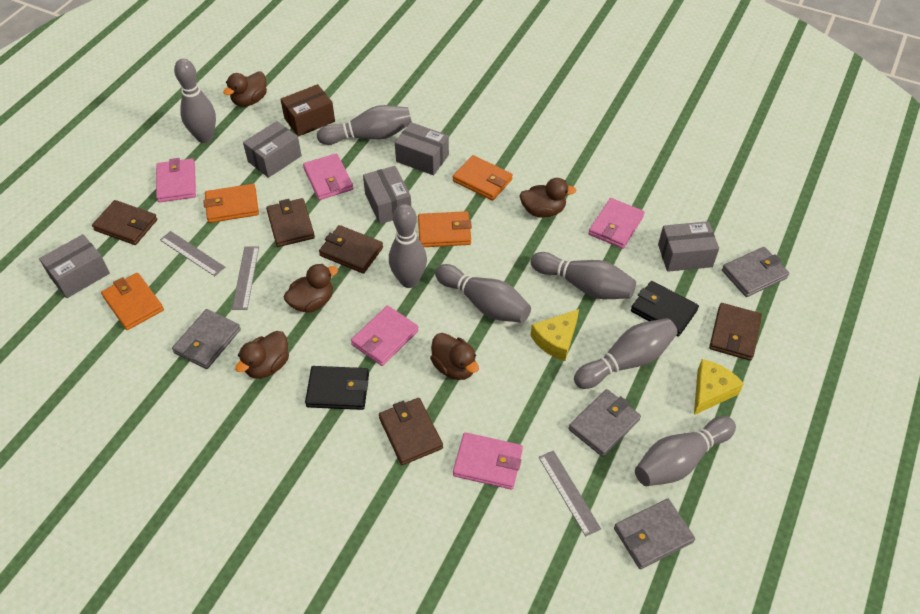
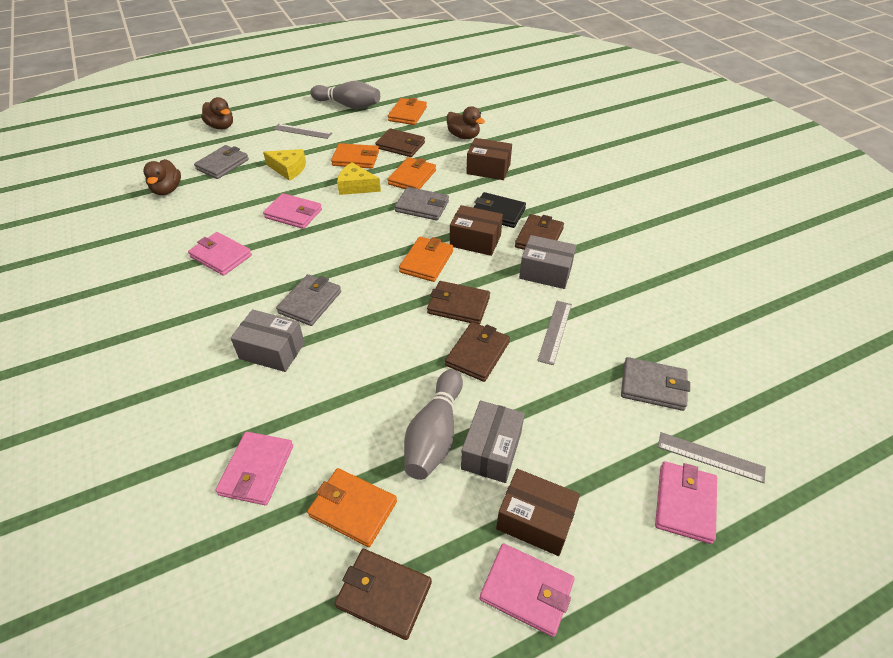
black wallet: [305,366,369,410] [631,281,699,337] = 2 -> [473,192,526,228] = 1
brown box: [280,84,335,137] = 1 -> [450,205,503,256] [466,138,512,180] [496,469,580,556] = 3
brown duck: [223,71,267,107] [235,331,289,379] [284,264,338,313] [430,333,479,380] [520,178,576,217] = 5 -> [143,159,181,195] [201,97,233,130] [447,106,485,139] = 3
grey bowling pin: [174,59,216,143] [317,105,412,145] [389,204,427,288] [435,264,531,323] [530,252,636,299] [574,318,678,389] [635,416,736,486] = 7 -> [310,81,380,109] [404,369,463,480] = 2
grey box: [39,234,110,298] [243,121,302,178] [363,166,411,224] [395,122,449,175] [658,221,719,272] = 5 -> [231,309,305,372] [461,400,525,483] [519,235,576,289] = 3
orange wallet: [101,273,164,330] [203,184,259,223] [418,211,472,247] [453,155,513,201] = 4 -> [307,468,397,547] [331,143,379,169] [388,98,427,125] [388,157,436,189] [399,237,453,282] = 5

